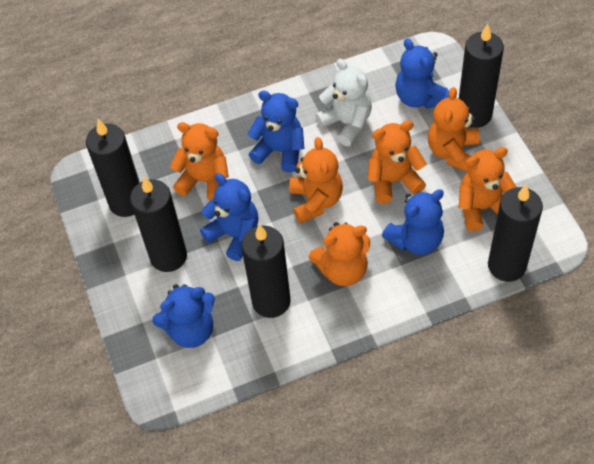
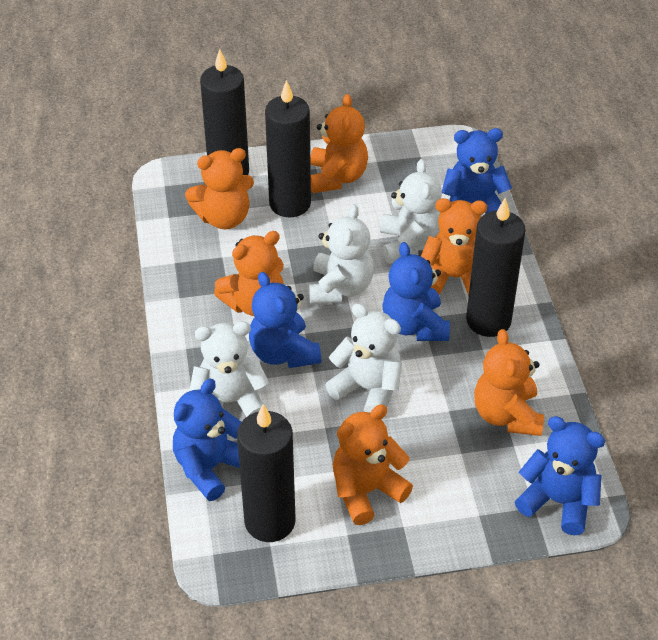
black candle: [86,119,140,217] [130,177,187,272] [241,224,291,318] [459,24,504,128] [488,185,543,282] = 5 -> [200,49,249,175] [237,404,295,542] [265,80,311,218] [466,198,526,337] = 4
white teddy bear: [315,59,372,146] = 1 -> [189,321,269,417] [309,204,374,304] [325,303,402,413] [380,159,442,264] = 4

